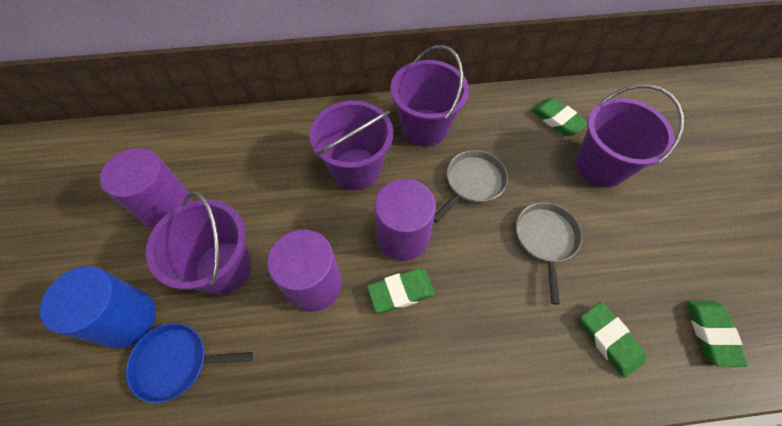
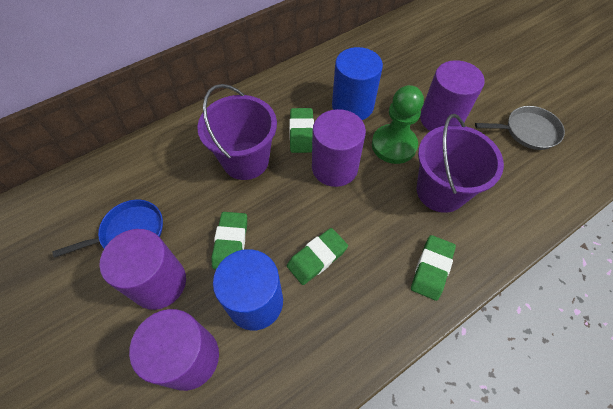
blue cylinder: [40,266,156,349] = 1 -> [213,249,283,330] [332,47,383,120] = 2
green pawn: none = 0 -> [372,85,424,164] = 1
grey pan: [434,150,508,223] [516,202,582,305] = 2 -> [475,106,565,150] = 1
purple bucket: [146,191,252,295] [309,101,393,190] [390,45,469,147] [576,85,684,188] = 4 -> [197,84,277,180] [417,114,504,213] = 2
purple cylinder: [100,148,192,229] [267,230,342,312] [374,179,436,261] = 3 -> [99,229,186,310] [129,309,219,391] [312,109,366,187] [420,60,485,131] = 4

